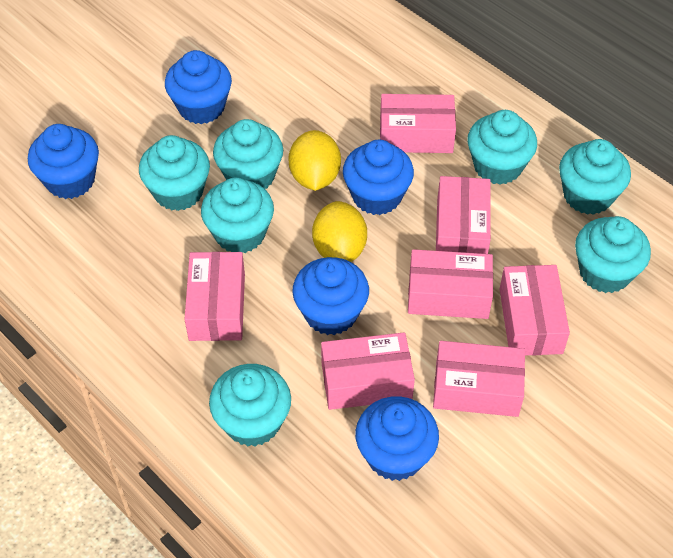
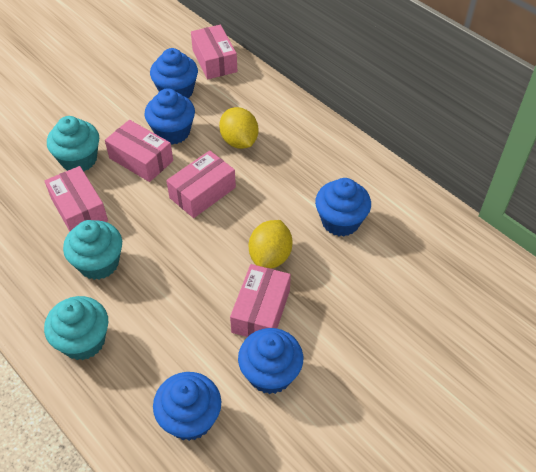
pink box: [184,252,245,341] [321,332,415,410] [380,94,456,153] [408,249,493,319] [433,341,525,417] [436,176,491,254] [500,265,570,355] = 7 -> [45,166,108,232] [105,120,173,182] [166,150,236,218] [191,25,238,79] [230,264,291,337] = 5
turquoise cupcake: [139,135,210,211] [201,177,274,253] [209,364,291,447] [213,119,283,189] [467,110,537,185] [559,139,631,215] [575,216,651,293] = 7 -> [44,296,108,360] [47,116,99,172] [63,220,122,280] = 3

